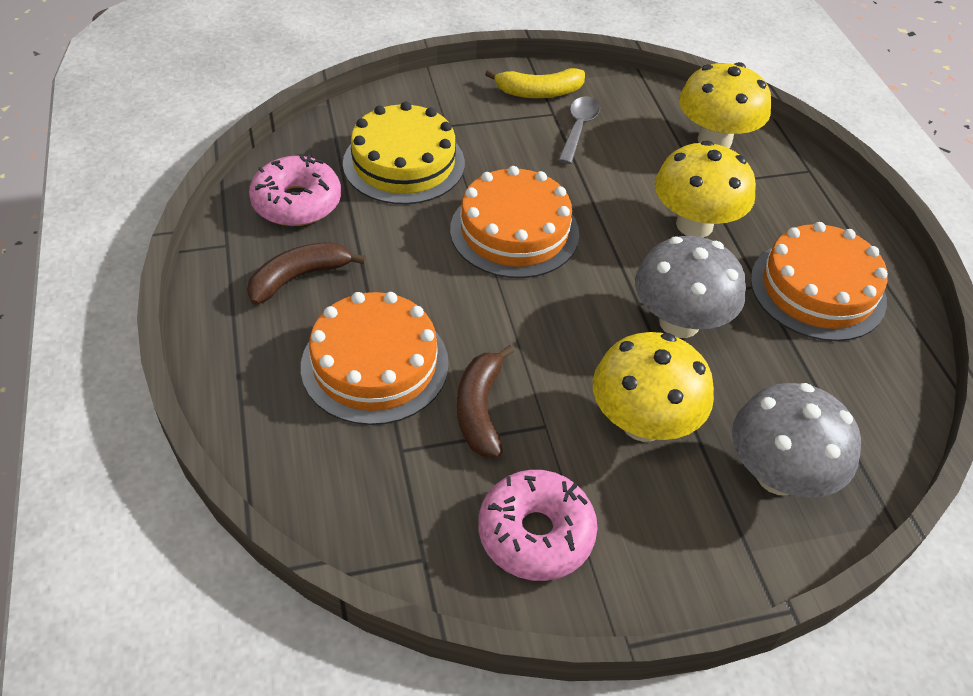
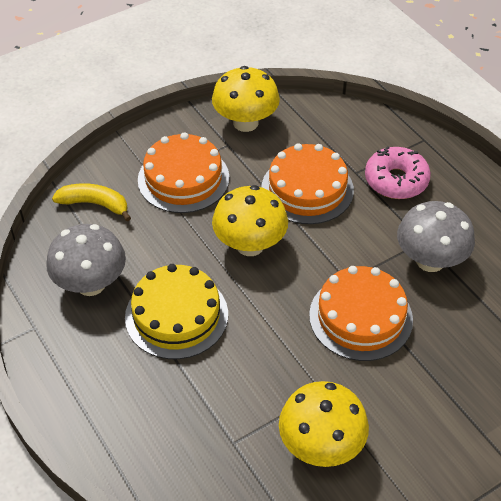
brown banana: [247,242,366,305] [457,345,514,458] = 2 -> none = 0
grey spoon: [558,96,600,164] = 1 -> none = 0
pink donut: [249,154,341,226] [478,470,598,581] = 2 -> [365,146,431,199] = 1

